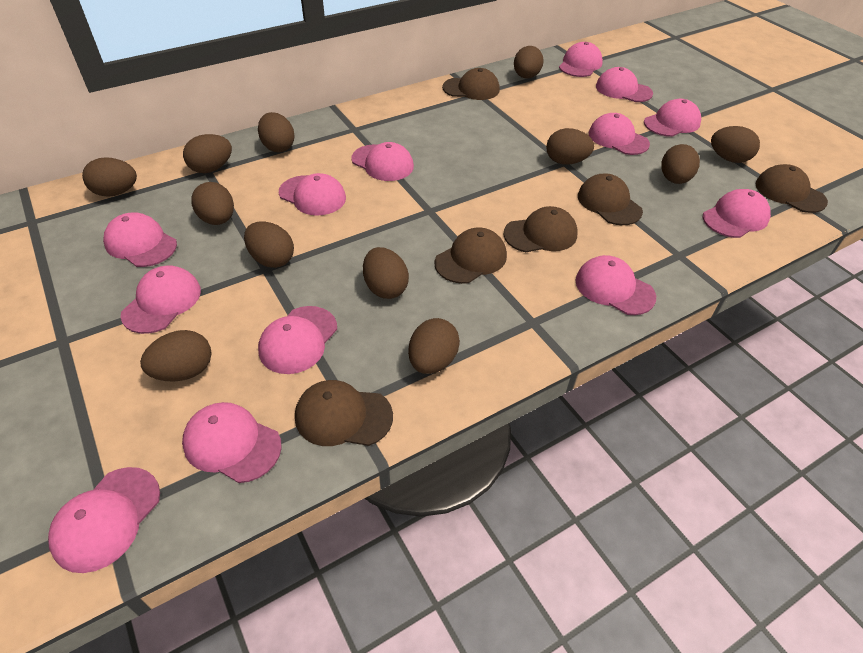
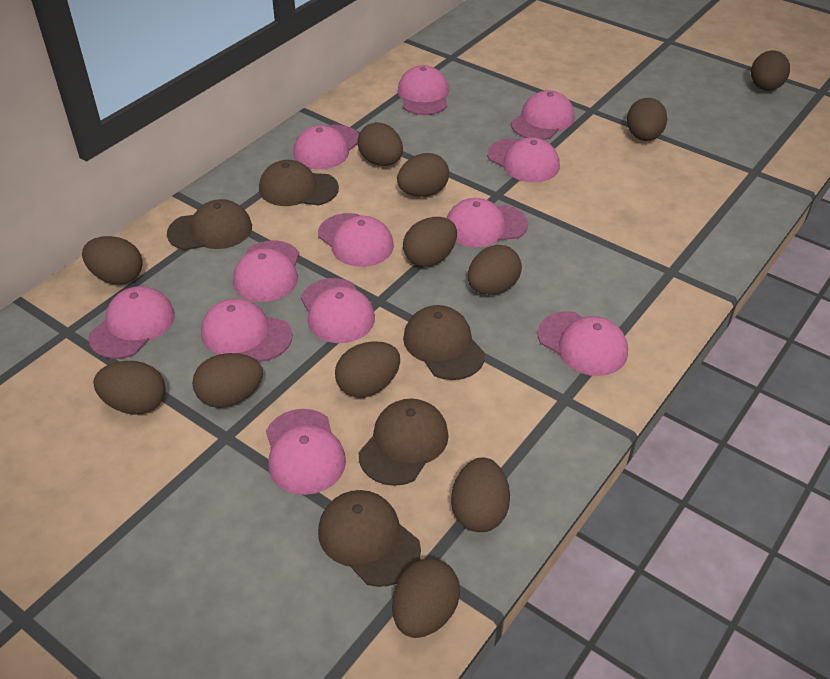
brown cap: [295,380,393,446] [435,228,507,284] [442,68,500,100] [503,206,578,252] [578,173,643,225] [756,164,828,213] = 6 -> [167,199,252,250] [259,160,339,206] [318,490,421,587] [358,399,449,486] [403,305,485,380] = 5
pink cap: [48,467,160,573] [103,213,177,267] [121,266,201,334] [182,402,282,483] [258,306,337,374] [279,173,346,216] [351,142,414,181] [559,42,603,77] [575,255,656,315] [589,113,650,155] [596,67,653,102] [644,99,701,137] [703,189,771,238] = 13 -> [88,286,175,359] [201,298,292,362] [233,240,299,302] [266,409,346,495] [293,125,359,169] [301,278,375,343] [318,213,394,267] [397,65,449,115] [447,198,528,247] [487,137,560,182] [511,90,575,140] [537,311,628,376] = 12

